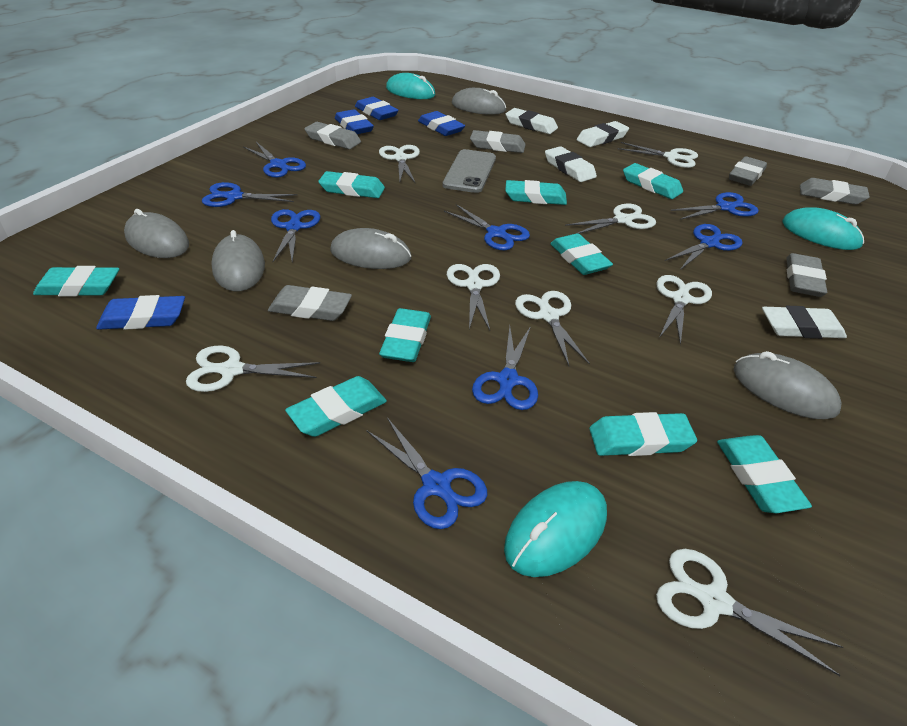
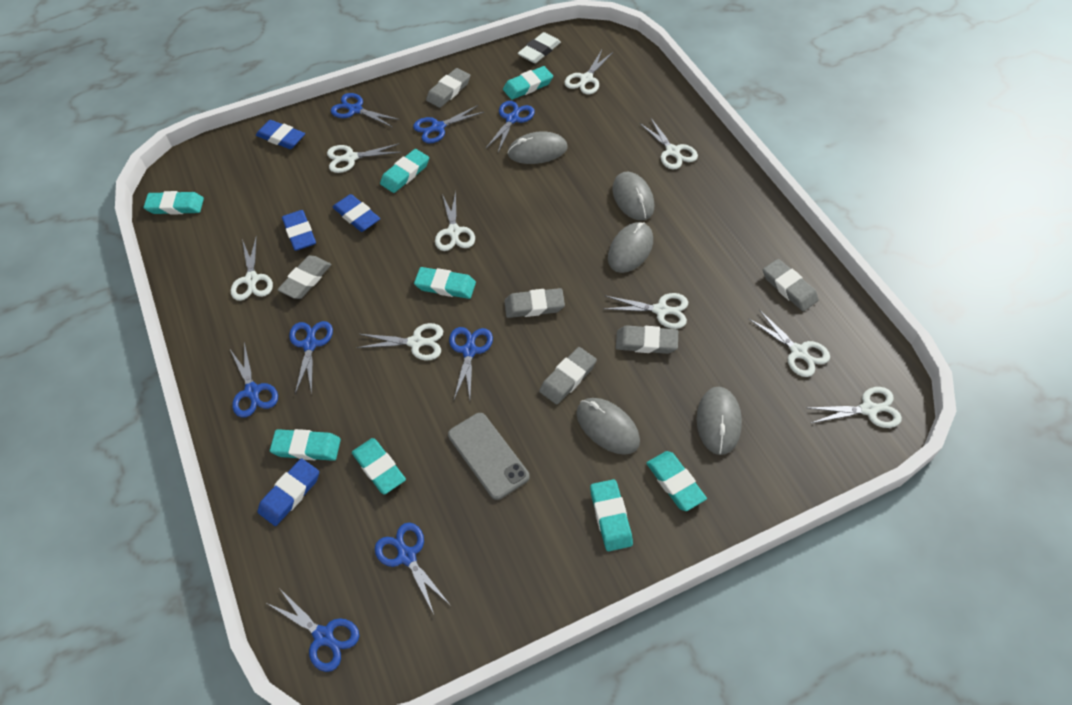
turquoise eraser: [33,266,119,297] [285,376,387,437] [318,171,385,198] [379,308,431,362] [505,180,567,205] [550,233,613,275] [589,412,697,456] [623,163,683,199] [717,435,812,513] = 9 -> [144,191,204,215] [270,429,341,461] [352,438,406,495] [380,149,429,193] [414,267,476,299] [503,66,553,100] [590,479,633,551] [646,451,707,511] = 8
turquoise mouse: [386,73,435,99] [504,481,607,577] [782,207,864,250] = 3 -> none = 0
white eraser: [506,108,558,134] [545,146,597,182] [577,121,629,147] [762,306,847,339] = 4 -> [518,32,561,63] = 1
white scissors: [186,346,320,392] [379,145,420,183] [447,264,500,330] [515,291,590,366] [565,204,656,234] [618,142,698,168] [656,275,712,345] [656,549,843,676] = 8 -> [231,236,273,301] [327,143,401,173] [357,323,443,360] [435,191,475,251] [564,50,613,94] [603,293,688,329] [640,118,698,169] [749,310,830,377] [808,387,902,428] = 9

